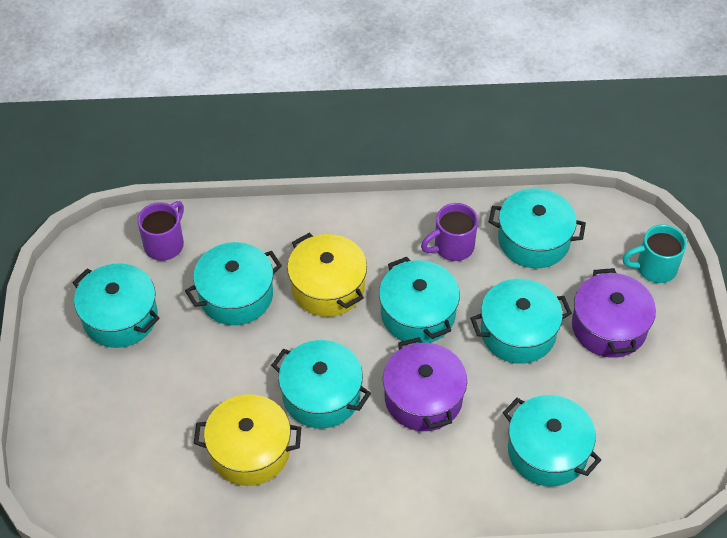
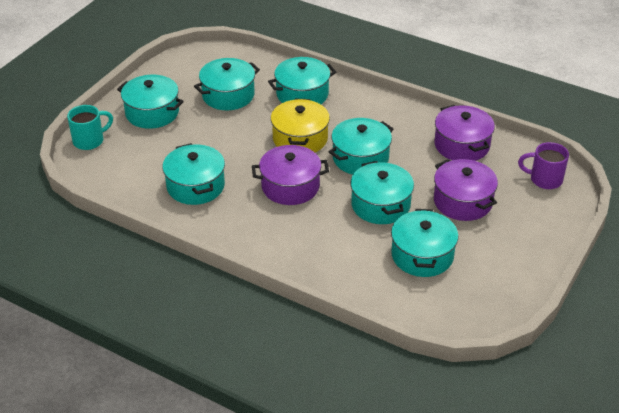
purple mug: [137,201,184,261] [421,203,478,261] = 2 -> [518,142,569,189] = 1
purple pot: [383,337,467,431] [572,268,656,358] = 2 -> [252,145,329,205] [434,105,495,161] [434,159,498,221] = 3
yellow pot: [194,394,301,486] [287,233,367,317] = 2 -> [271,99,330,152] = 1

